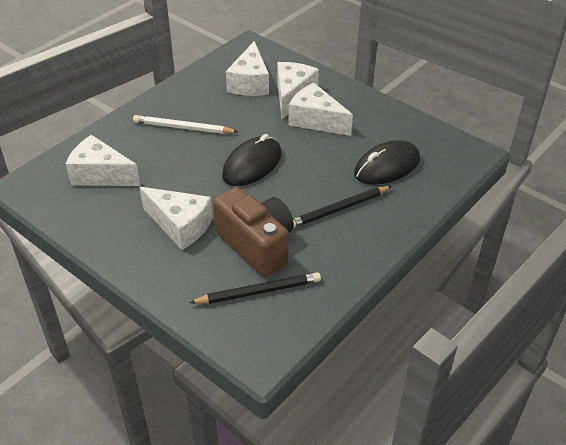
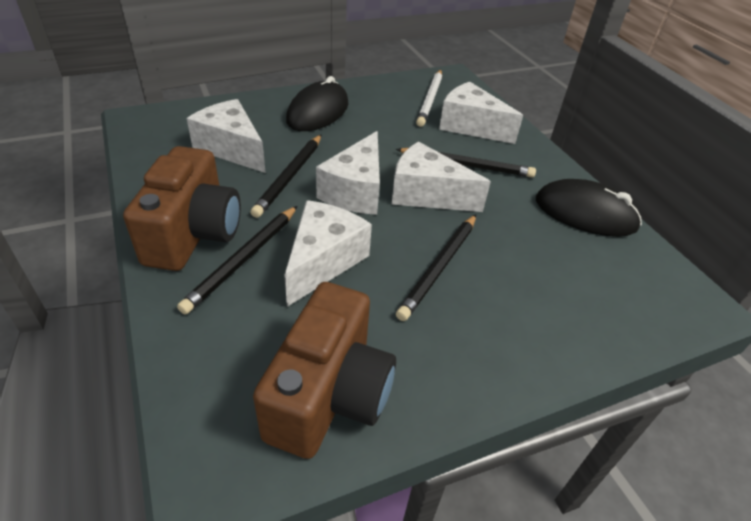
black pencil: [189,272,321,304] [293,186,392,228] = 2 -> [177,206,297,314] [250,135,321,218] [396,148,536,178] [396,215,476,321] = 4
brown camera: [213,187,294,277] = 1 -> [123,146,241,271] [253,282,396,459] = 2

